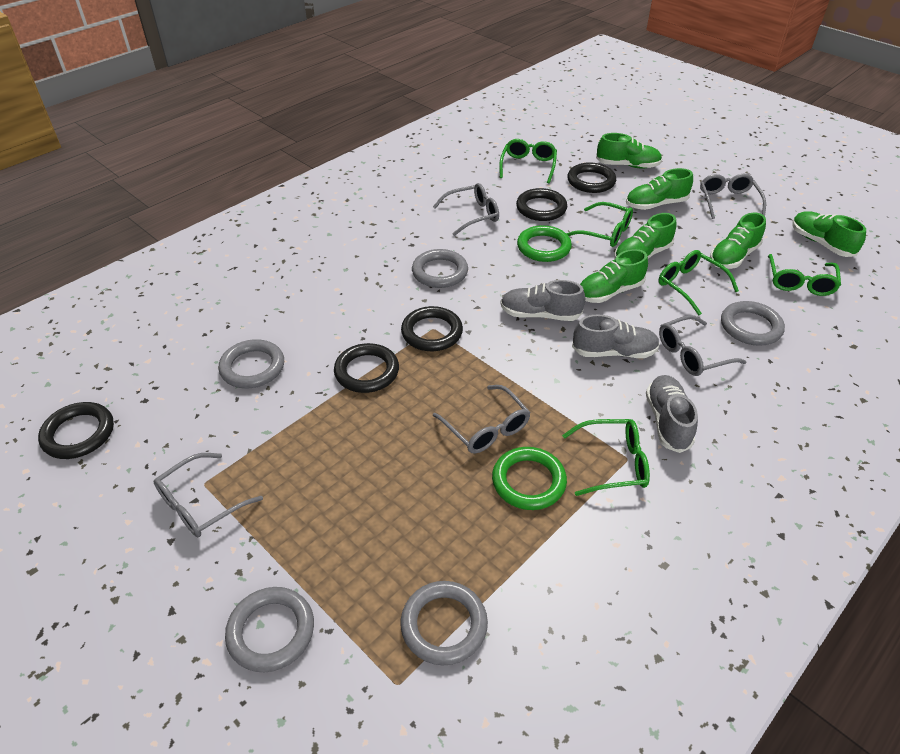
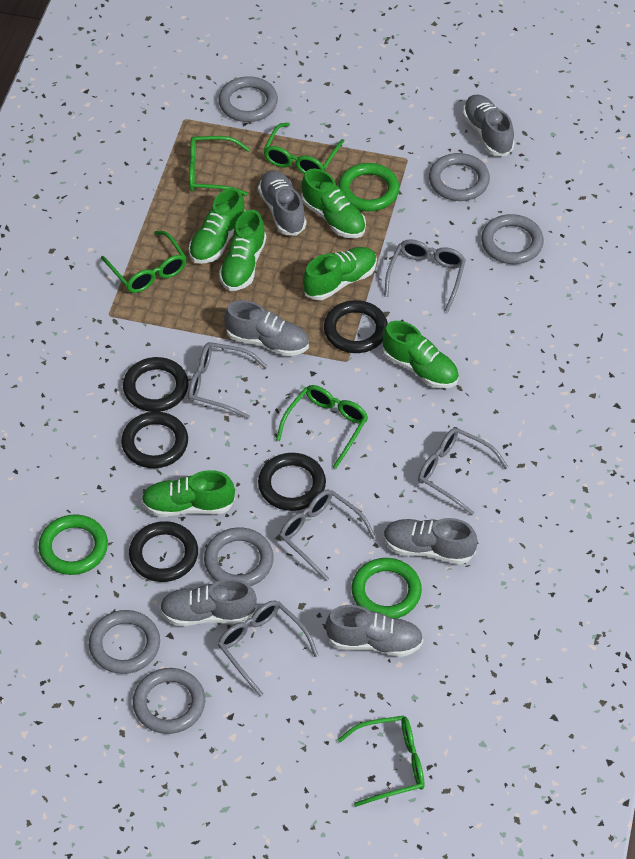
green ring: [492,447,567,510] [517,225,572,262] = 2 -> [39,514,108,575] [338,163,399,211] [351,558,422,618] = 3
grey ring: [218,339,284,388] [225,587,314,672] [400,581,488,665] [412,249,468,288] [721,301,785,346] = 5 -> [89,610,160,674] [133,668,205,734] [204,527,274,586] [218,76,278,122] [429,153,490,201] [481,214,544,264] = 6
grey shoe: [500,280,585,321] [572,315,660,358] [646,375,698,453] = 3 -> [160,579,257,626] [224,300,309,356] [258,170,306,236] [326,605,423,657] [383,518,477,564] [463,94,515,156] = 6

